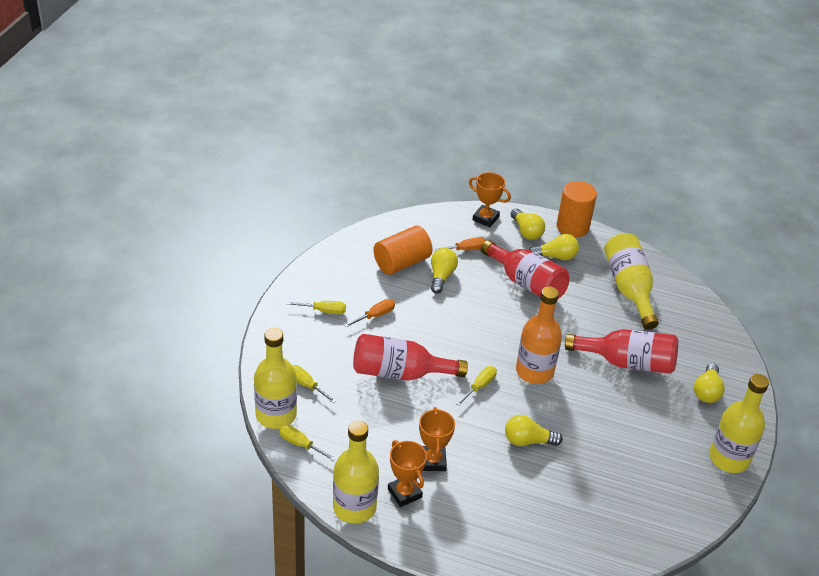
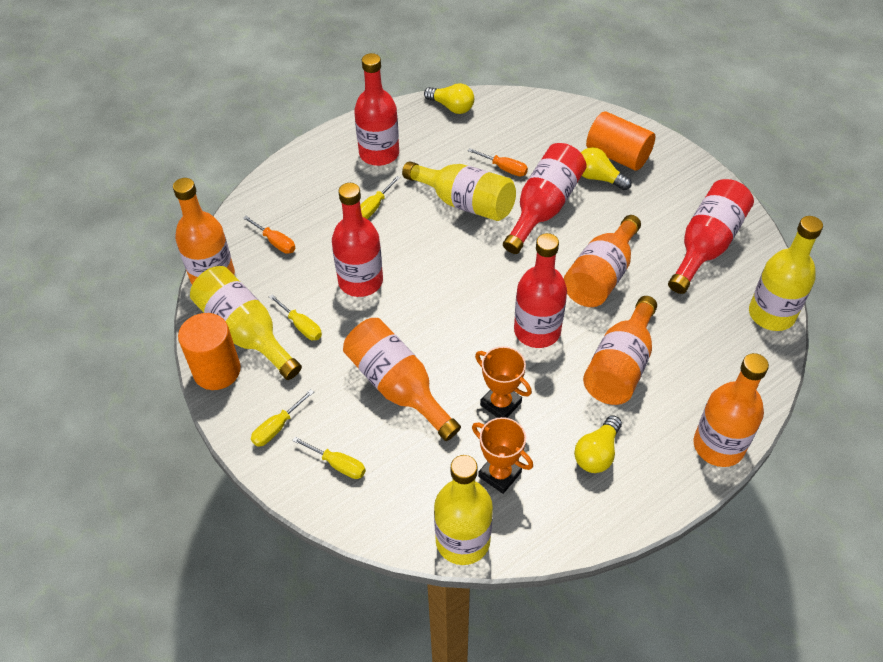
orange bottle: [516,286,562,384] = 1 -> [173,178,235,284] [343,318,461,441] [564,215,641,307] [583,296,657,405] [694,353,769,467] = 5
orange trophy: [388,440,427,507] [419,407,455,471] [469,172,511,227] = 3 -> [472,417,533,494] [475,346,532,418] = 2
red bottle: [353,334,468,381] [481,240,569,299] [565,329,678,374] = 3 -> [332,183,383,297] [354,53,399,166] [503,143,587,254] [514,233,567,348] [668,179,754,294] = 5
yellow light bulb: [431,248,458,293] [505,415,563,446] [511,208,545,240] [529,234,579,260] [694,363,725,403] = 5 -> [424,83,474,114] [574,415,622,473] [581,147,632,190] = 3

